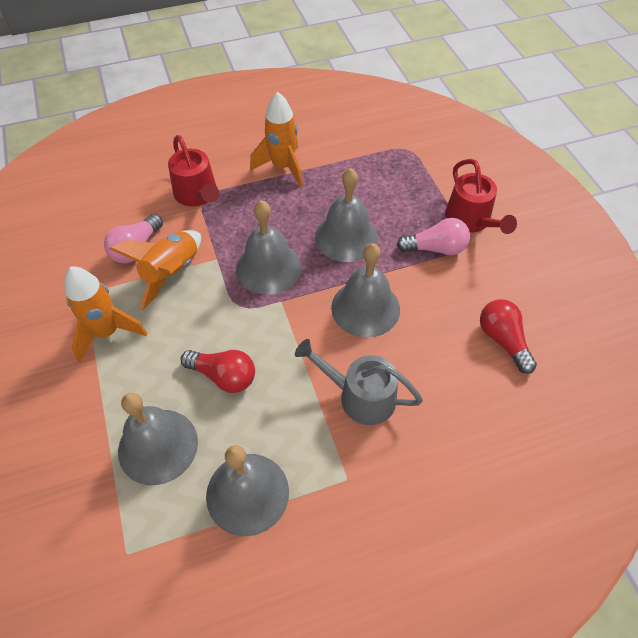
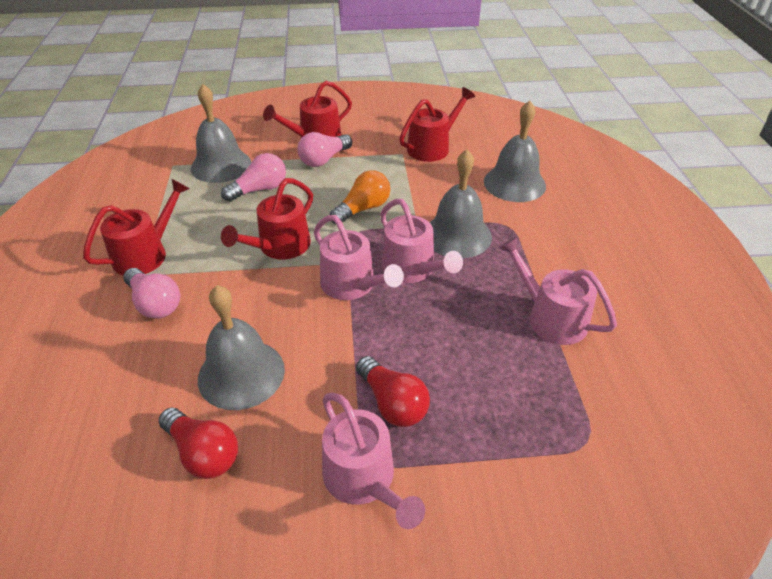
grey bell: [118,393,198,485] [206,445,289,536] [236,200,302,295] [315,168,378,262] [331,243,400,338] = 5 -> [191,84,251,183] [198,285,285,410] [430,149,492,258] [484,101,546,202] = 4
grey watering can: [295,339,423,425] = 1 -> none = 0
orange light bulb: none = 0 -> [330,170,390,224] = 1
orange rocket: [64,267,147,363] [110,230,201,310] [250,92,303,187] = 3 -> none = 0
pink light bulb: [104,214,163,263] [396,218,470,255] = 2 -> [123,268,180,318] [221,153,286,202] [298,132,352,167] = 3
pink watering can: none = 0 -> [314,215,404,300] [322,393,425,529] [380,199,463,283] [499,237,617,345] = 4
red watering can: [168,135,219,207] [445,159,517,234] = 2 -> [83,179,190,276] [221,178,313,260] [263,81,352,138] [399,87,475,162] = 4

